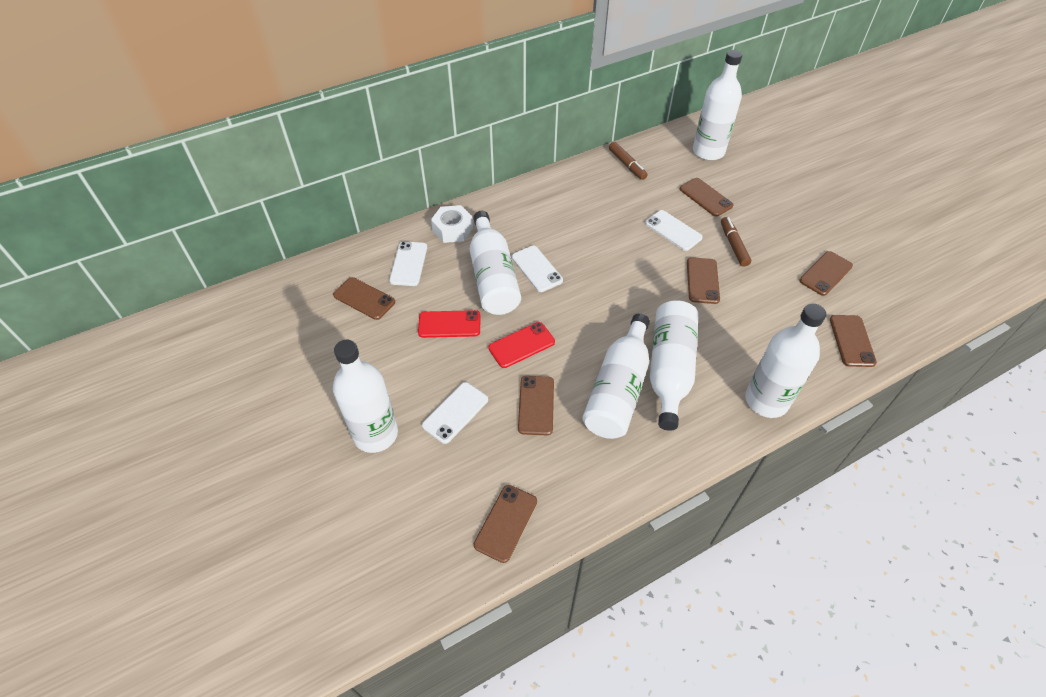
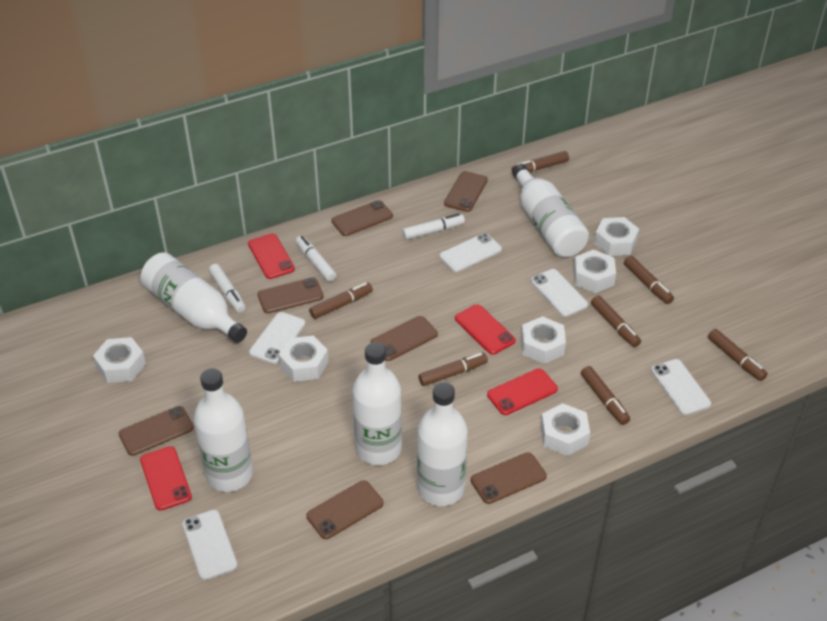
brown marker: [609,142,648,180] [721,217,751,267] = 2 -> [309,282,373,319] [418,353,488,386] [512,151,569,173] [581,366,630,425] [591,295,641,347] [624,256,674,304] [708,329,768,381] = 7
red phone: [418,310,480,338] [488,322,555,368] = 2 -> [140,446,192,511] [248,233,295,279] [455,304,516,355] [487,368,558,415] = 4
white bottle: [333,340,398,453] [470,211,521,315] [582,313,650,439] [650,300,699,431] [693,50,742,161] [745,304,826,418] = 6 -> [141,252,247,343] [194,368,253,492] [353,342,402,465] [417,382,468,506] [512,164,589,257] = 5
white marker: none = 0 -> [209,264,246,313] [296,236,336,282] [402,213,465,240] = 3
white nut: [431,205,473,243] = 1 -> [93,337,146,383] [279,335,329,382] [521,316,566,364] [541,403,590,456] [573,250,616,293] [594,217,639,256] = 6
white phone: [389,241,427,286] [422,382,488,444] [512,246,563,292] [645,210,703,251] = 4 -> [182,510,238,580] [249,312,305,364] [439,233,502,272] [531,269,588,317] [651,359,711,415] = 5

